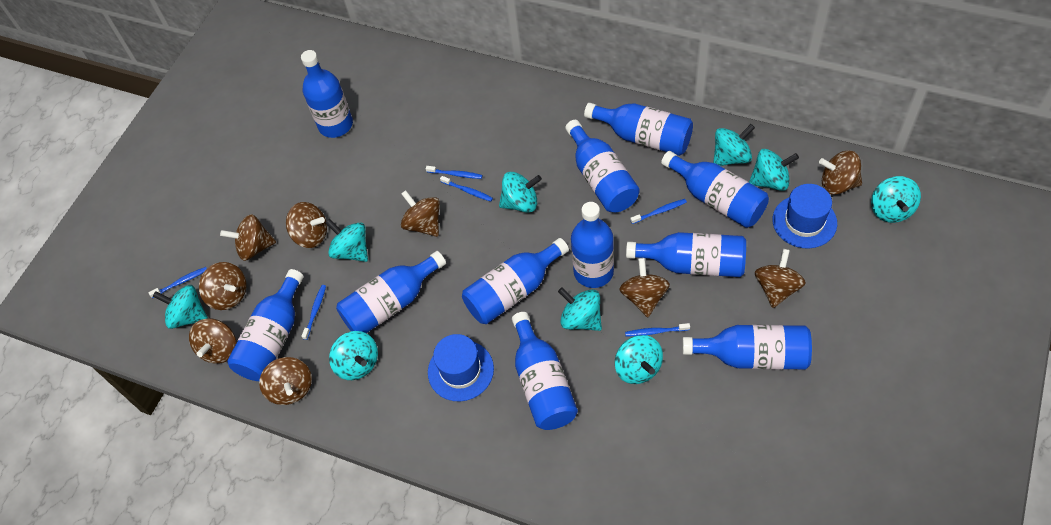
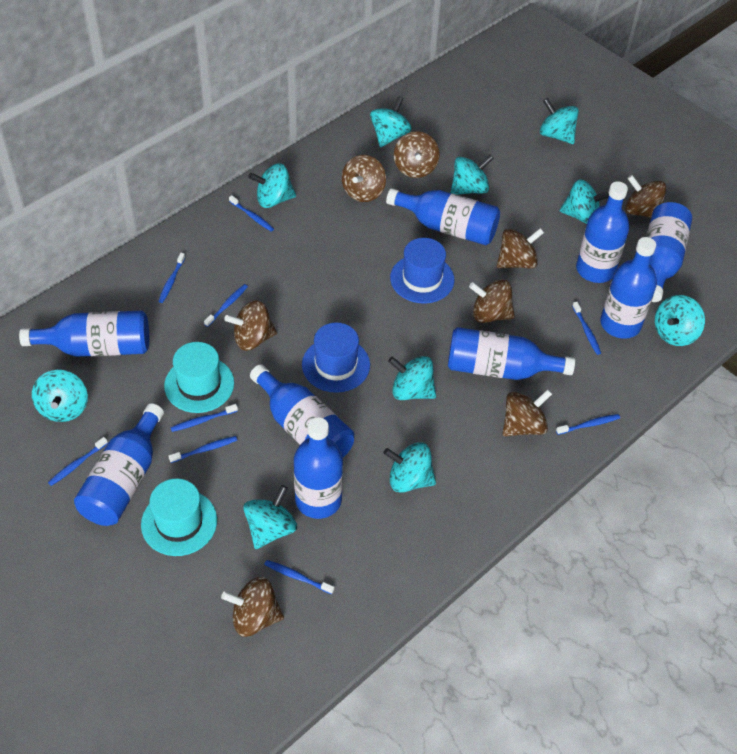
blue bottle: [227,269,304,381] [301,50,353,138] [336,251,446,333] [462,238,569,324] [512,312,578,430] [565,120,640,212] [571,202,614,288] [584,103,693,156] [626,232,746,277] [661,151,769,228] [682,325,812,369] = 11 -> [19,310,149,357] [74,403,164,526] [250,364,354,458] [294,417,343,519] [386,188,500,245] [448,327,575,380] [576,181,629,283] [600,237,657,339] [646,202,692,302] = 9
blue toothbrush: [149,267,207,298] [301,285,326,340] [426,166,483,179] [440,176,493,201] [625,323,690,336] [630,199,687,224] = 6 -> [48,437,108,486] [158,253,185,303] [168,436,237,463] [170,404,238,432] [204,284,248,327] [229,195,274,232] [264,560,334,594] [556,414,620,435] [572,302,601,355] = 9
brown spinning top: [189,318,237,364] [199,262,246,310] [220,214,276,261] [259,357,312,405] [286,202,327,248] [401,190,440,237] [619,258,670,317] [755,249,806,308] [819,151,862,195] = 9 -> [221,577,284,637] [224,300,277,351] [342,155,386,202] [394,131,440,178] [469,279,515,323] [497,228,544,268] [502,389,552,436] [625,175,666,218] = 8
turquoise hat: none = 0 -> [141,479,217,556] [164,342,234,413] = 2
turquoise spinning top: [153,285,208,329] [325,219,368,262] [329,331,378,380] [499,172,542,213] [558,287,602,331] [615,335,663,384] [713,124,755,166] [749,149,799,191] [871,176,921,223] = 9 -> [32,370,88,422] [243,485,297,549] [248,163,296,208] [370,96,412,147] [383,442,436,493] [388,356,436,400] [451,155,494,195] [540,98,579,144] [560,179,609,224] [655,295,705,346] = 10

